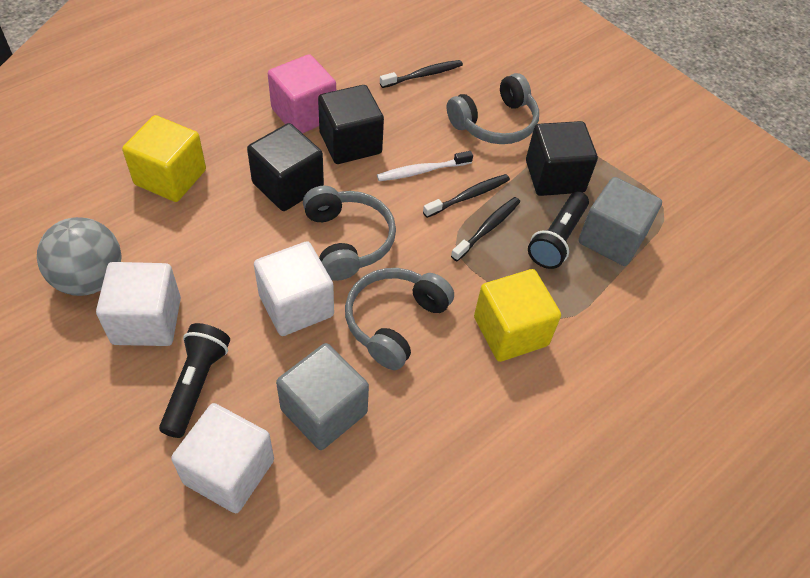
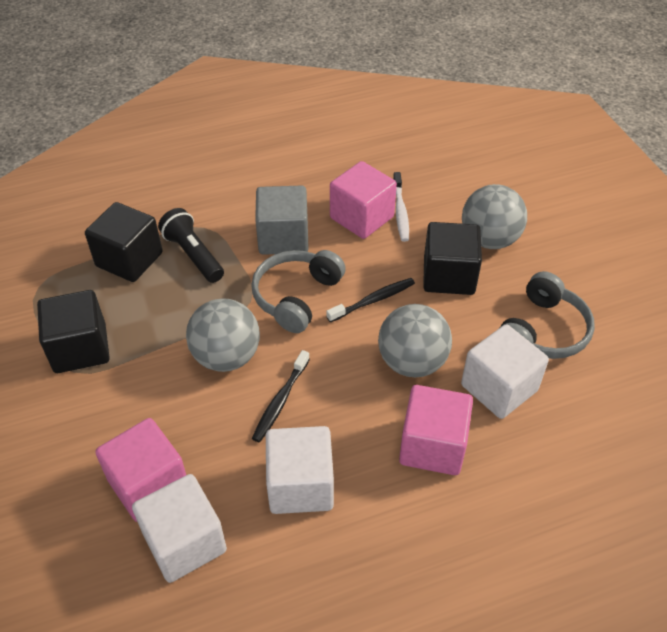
black flashlight: [159,323,230,438] [528,192,589,269] = 2 -> [158,208,224,283] = 1
black toothbrush: [380,60,463,88] [423,174,510,218] [451,197,520,261] = 3 -> [252,350,310,443] [326,278,415,323] = 2
grey ball: [37,217,122,296] = 1 -> [186,298,260,372] [378,304,452,377] [462,184,527,249] = 3
grey cube: [276,343,369,450] [578,177,662,266] = 2 -> [255,186,309,255] = 1
grey headphones: [303,186,396,281] [345,268,454,370] [447,73,539,144] = 3 -> [251,250,346,333] [499,271,595,359] = 2
pink cube: [268,54,336,133] = 1 -> [95,418,186,522] [330,161,397,239] [399,385,473,475] = 3
yellow cube: [122,115,206,202] [474,269,561,362] = 2 -> none = 0

